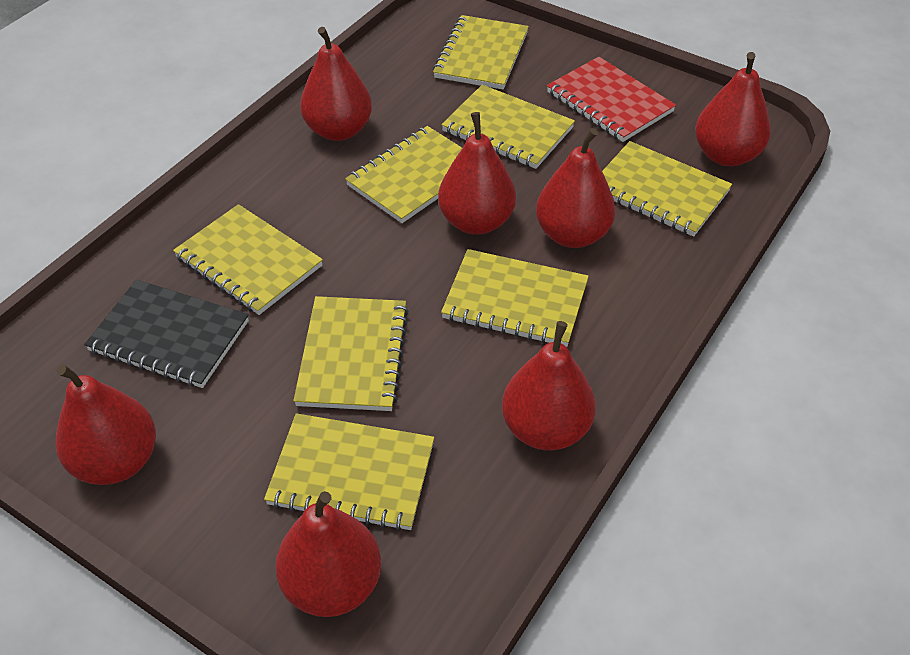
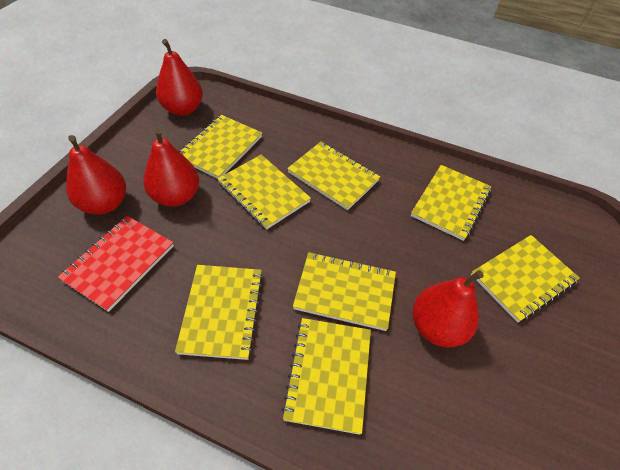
black notebook: [84,280,249,388] = 1 -> none = 0
red pear: [56,365,156,485] [275,491,381,617] [300,27,372,141] [438,112,516,235] [502,321,596,451] [536,128,616,248] [695,52,771,166] = 7 -> [66,135,126,214] [143,128,199,207] [156,39,203,116] [412,270,484,347] = 4

